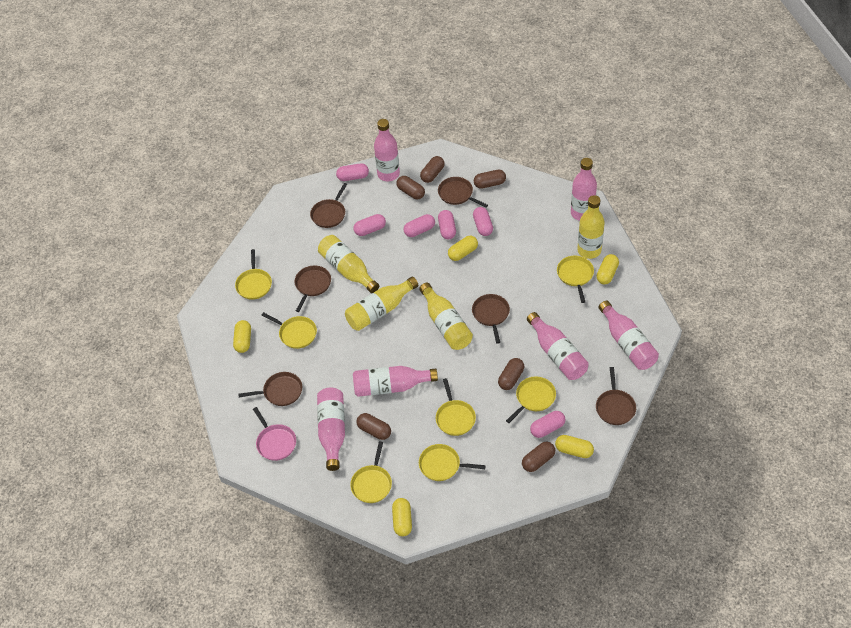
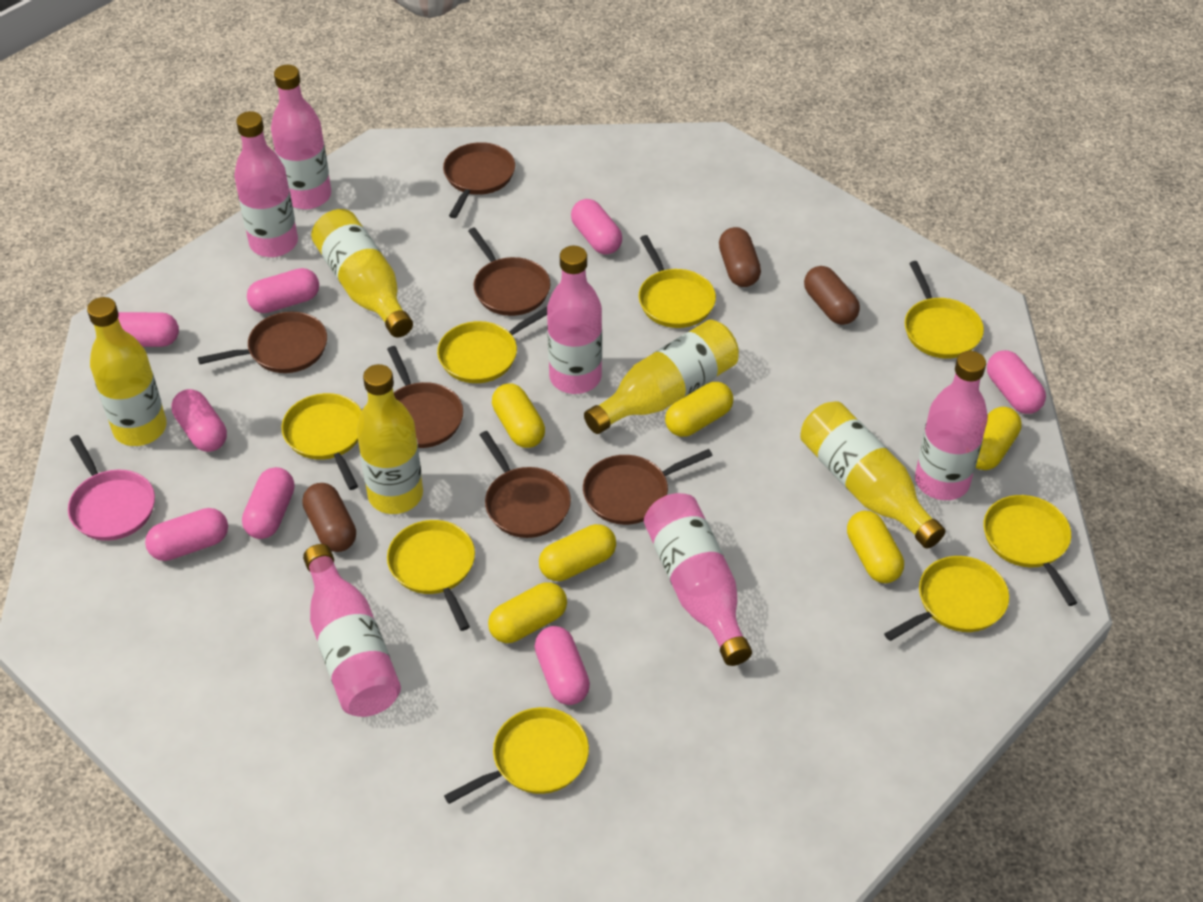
brown capsule: [356,413,391,440] [396,176,425,199] [420,156,445,183] [474,170,506,189] [498,358,524,390] [522,442,555,472] = 6 -> [302,483,356,552] [719,227,761,287] [804,266,860,325] = 3
pink capsule: [336,163,369,181] [353,214,386,236] [404,214,435,237] [438,210,456,240] [473,207,493,236] [530,411,565,438] = 6 -> [118,312,179,347] [145,508,228,561] [172,389,227,452] [242,467,295,539] [247,268,319,313] [534,626,590,705] [571,199,622,255] [987,350,1046,414] = 8
yellow bottle: [318,235,379,293] [345,277,418,331] [419,283,473,350] [577,195,605,259] = 4 -> [87,297,167,446] [311,209,413,337] [357,364,423,514] [584,320,739,434] [800,401,945,549] = 5
yellow capsule: [233,320,251,353] [392,498,412,536] [448,236,478,261] [555,435,594,458] [596,254,619,284] = 5 -> [488,582,567,643] [492,383,545,448] [539,524,616,581] [665,382,733,437] [847,511,904,583] [976,407,1022,470] = 6
yellow pan: [235,249,272,300] [262,312,317,349] [350,442,392,503] [419,444,486,481] [436,378,476,436] [506,376,556,423] [557,255,594,303] = 7 -> [281,393,362,490] [387,520,475,631] [437,307,547,383] [444,707,589,804] [639,235,716,328] [884,556,1009,641] [905,261,984,359] [984,495,1077,606] = 8

